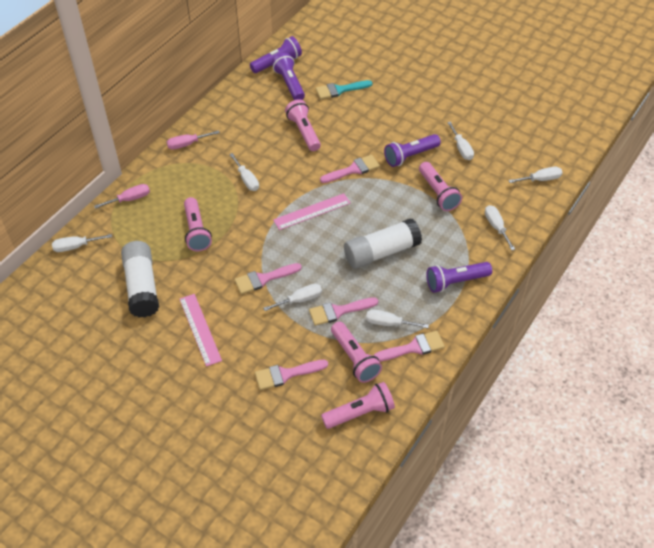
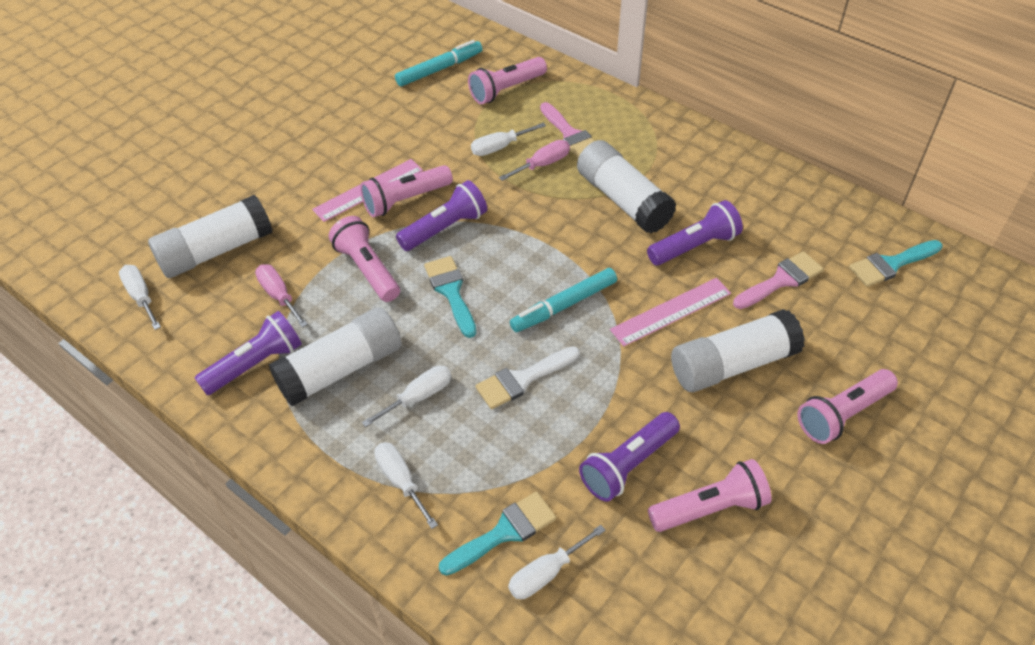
pink brush: [234,263,302,294] [255,360,328,390] [309,297,378,326] [320,155,380,183] [374,331,445,362] = 5 -> [540,102,594,158] [733,251,824,309] = 2
turquoise brush: [316,80,372,99] = 1 -> [424,256,476,338] [439,492,556,576] [849,240,942,287] = 3
turquoise marker: none = 0 -> [395,40,483,86] [510,268,617,332] = 2
white brush: none = 0 -> [475,346,580,409] = 1
white glue stick: [121,241,159,318] [344,218,422,269] = 2 -> [148,195,273,278] [269,307,402,406] [577,140,676,234] [671,309,805,392] = 4
white screwdriver: [52,234,112,252] [229,153,259,191] [263,284,322,311] [366,309,429,328] [447,121,474,160] [485,205,515,250] [509,167,562,183] = 7 -> [119,265,161,330] [362,365,451,427] [374,442,438,529] [471,123,546,156] [508,525,606,599] = 5

